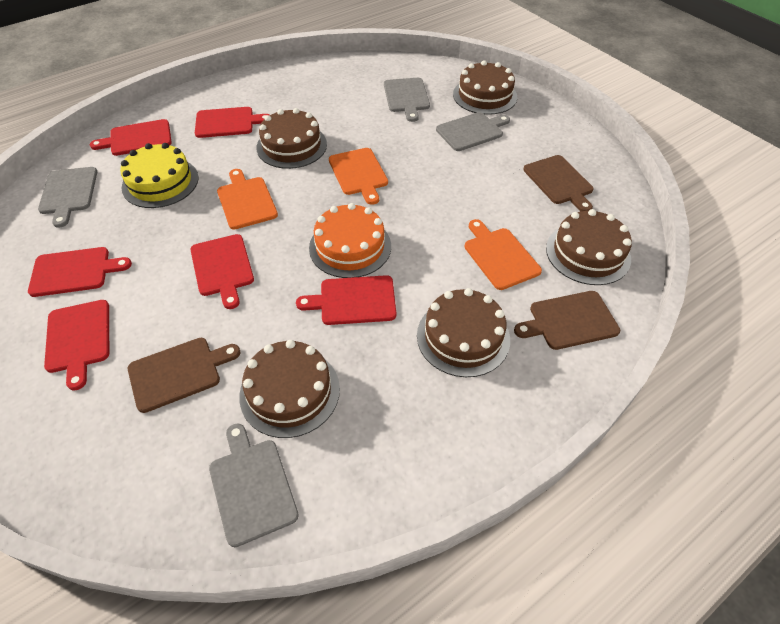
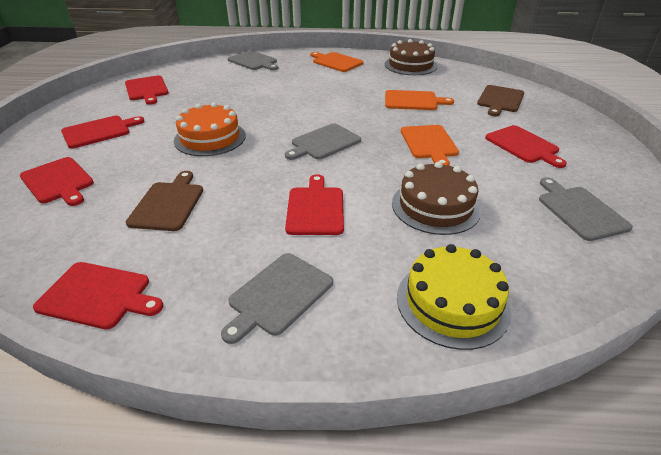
brown cake: [239,340,340,438] [257,108,327,169] [417,288,510,377] [453,60,517,115] [546,209,632,285] = 5 -> [385,39,438,75] [392,162,481,235] = 2
brown cutting board: [128,338,241,413] [514,291,620,350] [523,155,594,211] = 3 -> [126,171,203,231] [477,85,524,116] = 2

